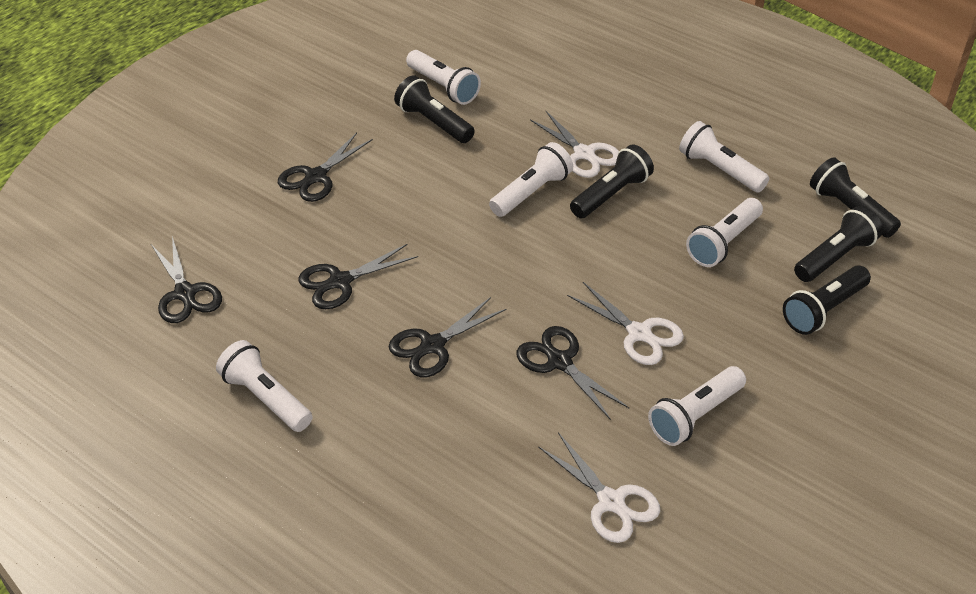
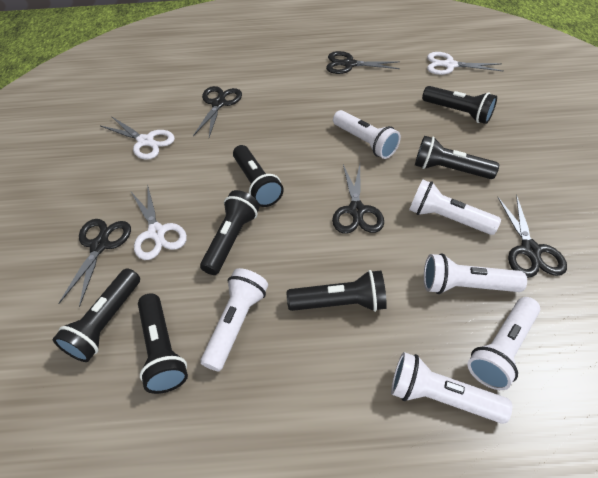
black flashlight: [394,75,475,143] [570,145,654,218] [783,265,871,335] [794,206,883,282] [810,157,901,238] = 5 -> [53,268,140,362] [138,293,188,394] [200,190,260,275] [233,145,284,207] [287,270,387,312] [415,136,499,179] [422,86,497,124] = 7

